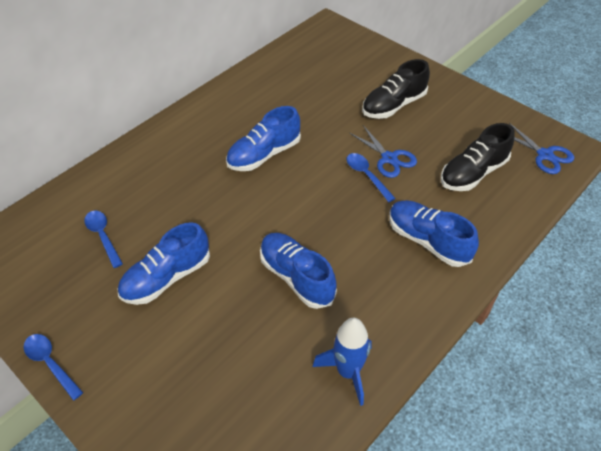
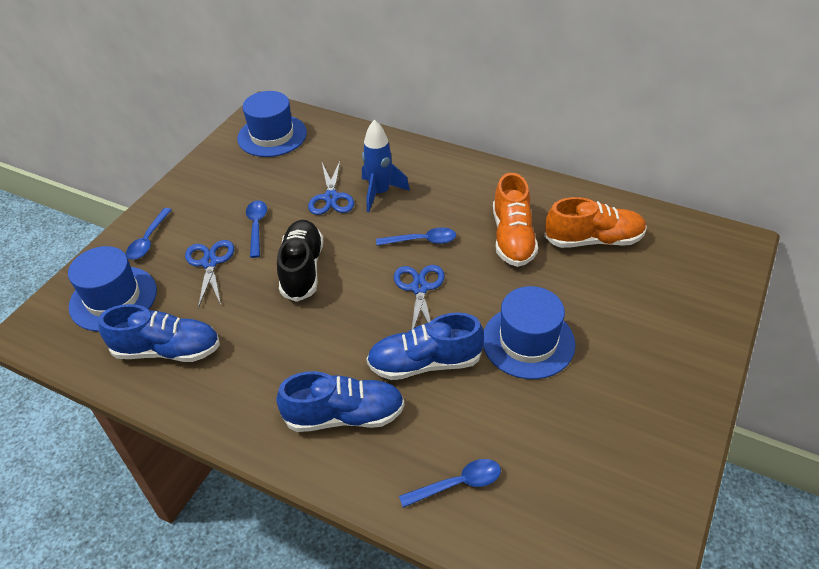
black shoe: [362,59,430,119] [441,123,515,191] = 2 -> [277,220,324,302] = 1
blue hat: none = 0 -> [68,246,157,332] [237,91,307,157] [483,286,575,379] = 3
blue scissors: [350,125,417,178] [509,123,574,174] = 2 -> [185,240,234,308] [308,161,354,215] [394,265,445,329] = 3
blue shoe: [118,222,210,305] [226,106,301,171] [260,233,337,309] [389,200,479,267] = 4 -> [99,304,220,362] [276,371,405,432] [367,312,484,380] = 3
blue spoon: [24,334,83,401] [84,211,123,268] [347,153,396,202] = 3 -> [126,208,172,259] [246,201,267,258] [376,227,456,246] [399,459,501,508] = 4
orange shoe: none = 0 -> [493,173,538,267] [544,197,647,248] = 2

